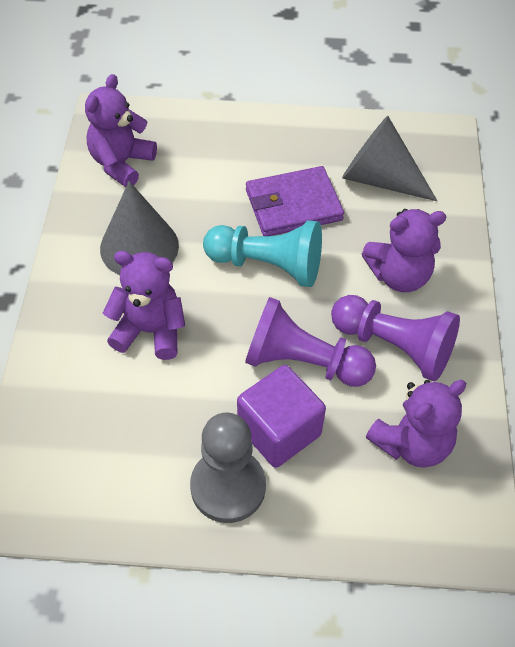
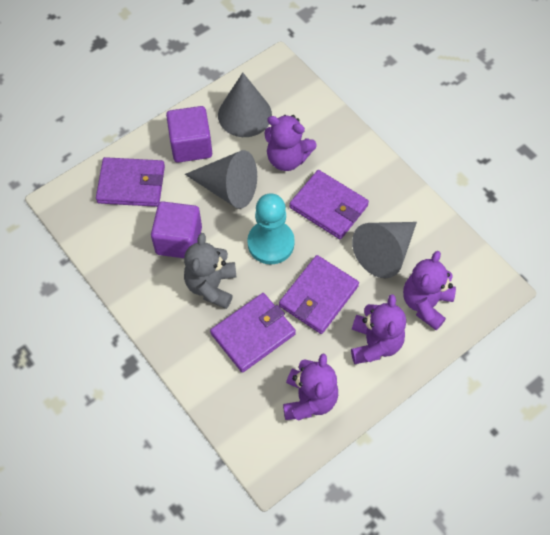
grey cone: [100,181,179,275] [342,116,437,201] = 2 -> [185,150,257,209] [218,72,272,137] [352,222,417,278] = 3
grey pawn: [190,413,266,523] = 1 -> none = 0
grey teddy bear: none = 0 -> [184,233,236,309] = 1
purple cube: [237,365,326,468] = 1 -> [151,201,202,258] [166,106,212,163] = 2
purple pawn: [245,297,376,387] [331,295,460,382] = 2 -> none = 0
purple wallet: [246,166,344,236] = 1 -> [96,157,165,207] [210,293,296,373] [279,255,359,334] [289,170,369,239] = 4

